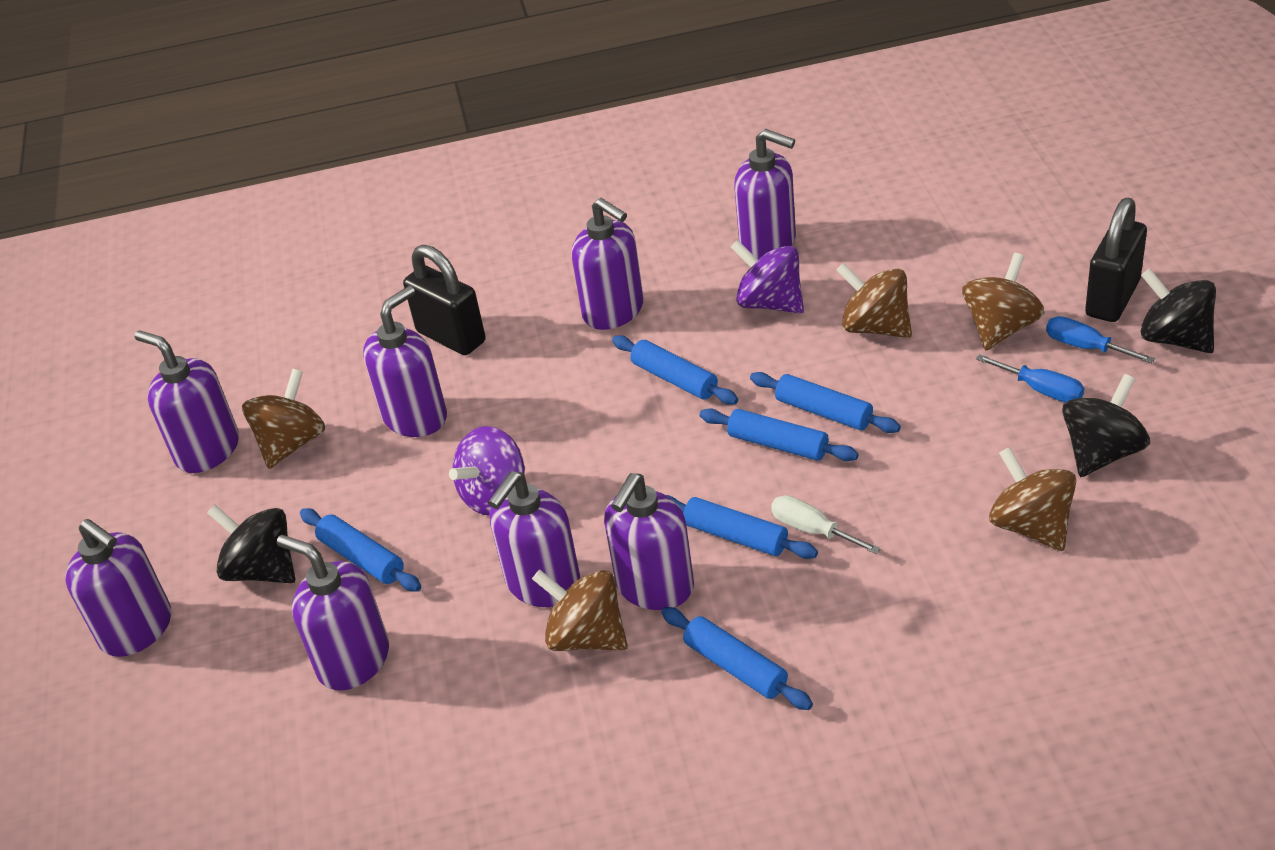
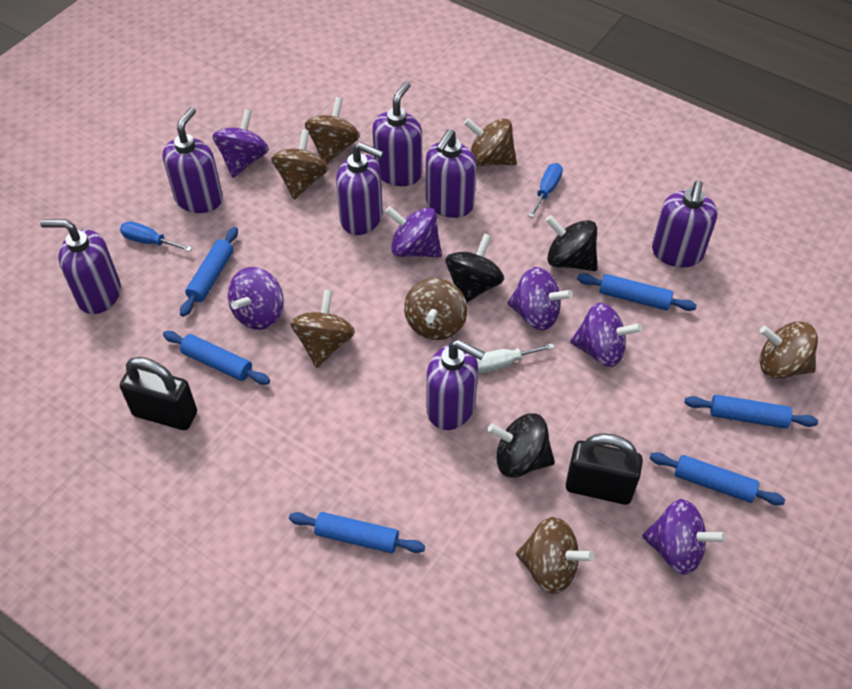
brown spinning top: [242,369,325,469] [532,570,628,651] [836,262,912,338] [962,253,1044,350] [989,447,1076,551] = 5 -> [271,129,329,200] [290,290,355,368] [305,97,360,164] [404,278,467,340] [464,118,517,166] [516,517,594,594] [760,321,818,379] = 7
purple soap dispenser: [65,519,171,657] [135,330,239,473] [277,535,389,691] [363,286,447,437] [488,471,580,607] [571,198,644,330] [604,473,694,610] [734,129,796,260] = 8 -> [40,219,121,314] [163,107,223,213] [336,142,384,235] [372,81,422,186] [426,129,477,218] [427,340,485,430] [652,180,717,267] = 7
purple spinning top: [449,426,525,516] [731,240,804,314] = 2 -> [213,109,269,178] [228,267,284,330] [385,206,442,257] [507,267,573,330] [570,303,642,367] [642,499,726,575] = 6

